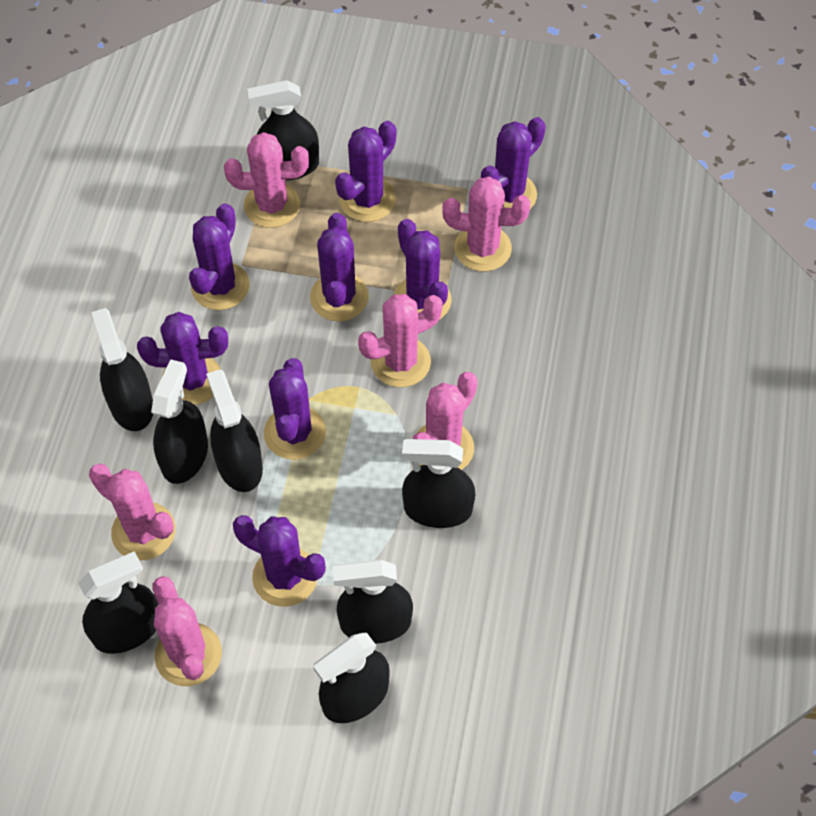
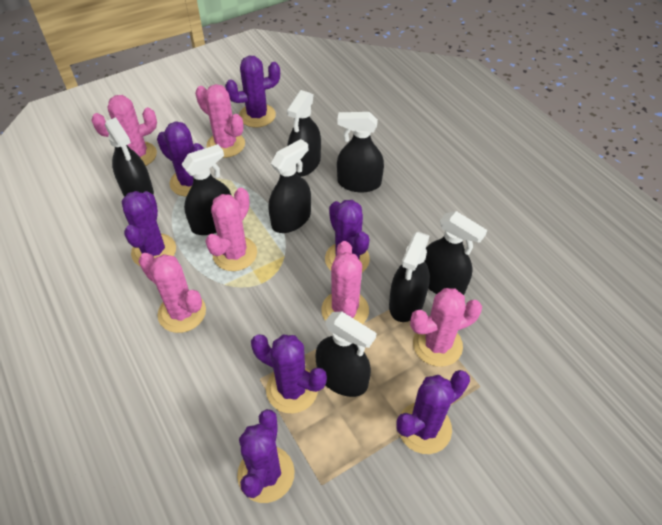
purple cactus: [137,312,228,405] [189,203,249,310] [233,515,326,607] [264,358,326,460] [310,213,369,321] [335,121,396,222] [393,219,452,320] [481,117,546,209] = 8 -> [121,191,176,266] [157,121,204,197] [225,56,280,128] [237,409,295,503] [251,334,327,413] [325,200,370,272] [396,370,470,454] = 7

